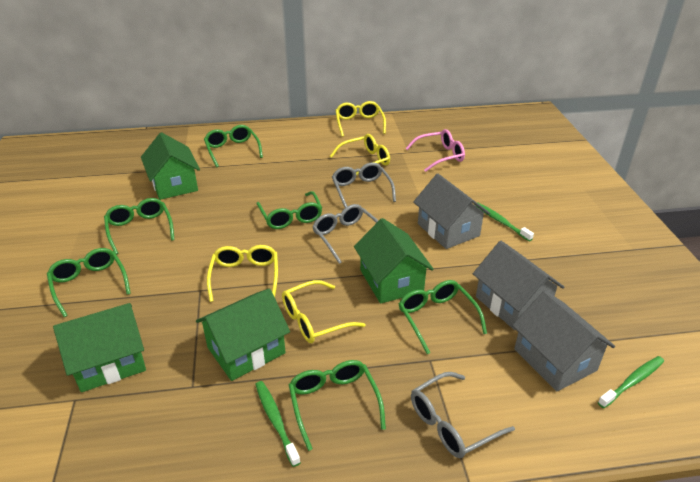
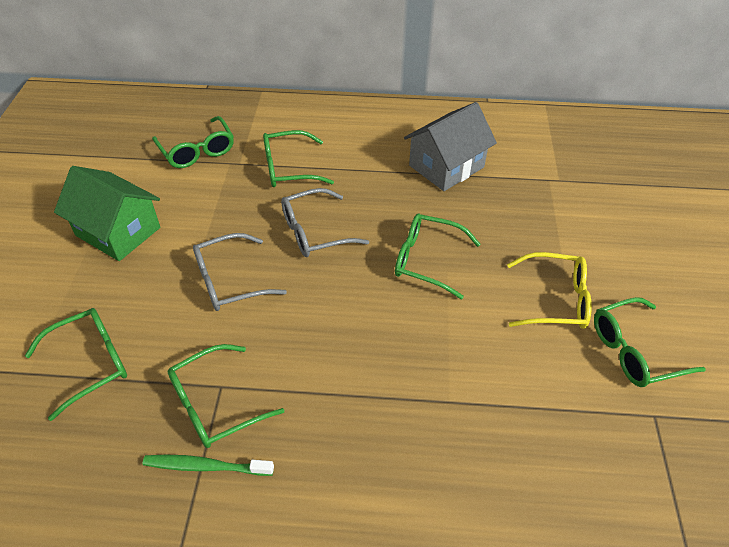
green house: [53,303,146,392] [141,132,200,200] [196,288,290,381] [354,218,434,304] = 4 -> [54,166,160,261] = 1
green toothbrush: [255,381,301,467] [474,203,534,241] [598,356,664,408] = 3 -> [142,455,274,476] = 1
grey glasses: [312,204,378,264] [332,162,396,208] [411,372,515,458] = 3 -> [193,233,287,311] [281,188,369,257] = 2
grey house: [413,174,490,249] [473,241,564,330] [512,291,615,391] = 3 -> [404,102,497,191] = 1
pink glasses: [406,129,465,172] = 1 -> none = 0
yellow glasses: [207,245,278,302] [282,280,366,343] [330,134,390,176] [336,101,386,137] = 4 -> [507,252,592,329] = 1

